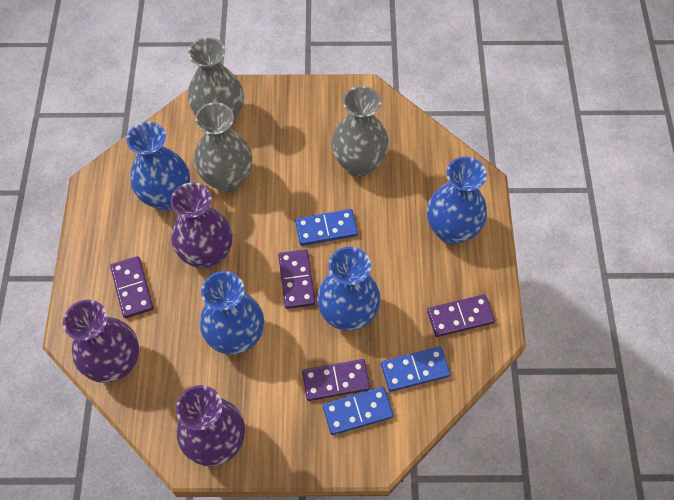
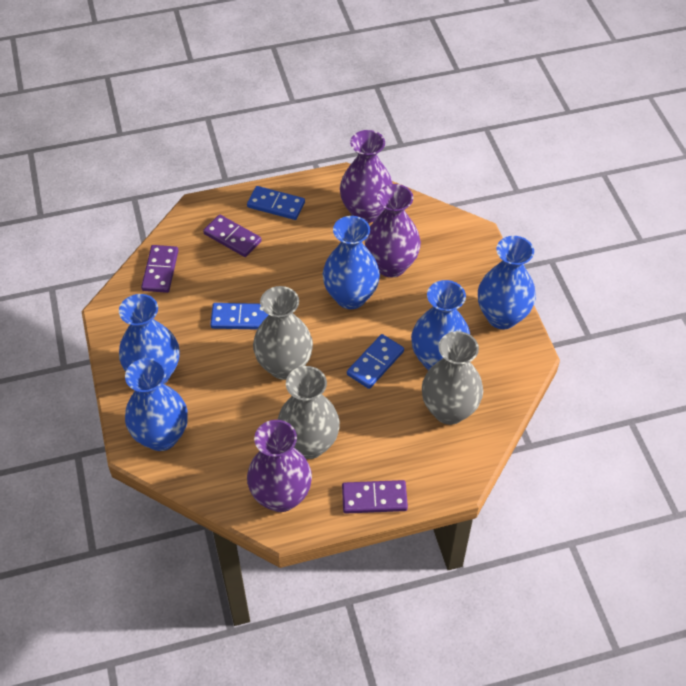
blue vase: [126,122,190,211] [200,271,264,355] [317,247,381,331] [427,157,487,244] = 4 -> [119,294,179,384] [125,358,188,451] [323,216,380,309] [411,280,470,370] [478,236,536,329] = 5
purple domino: [110,256,154,318] [278,249,315,309] [302,359,370,401] [427,294,495,337] = 4 -> [141,245,178,293] [203,215,262,257] [342,480,408,513] = 3

